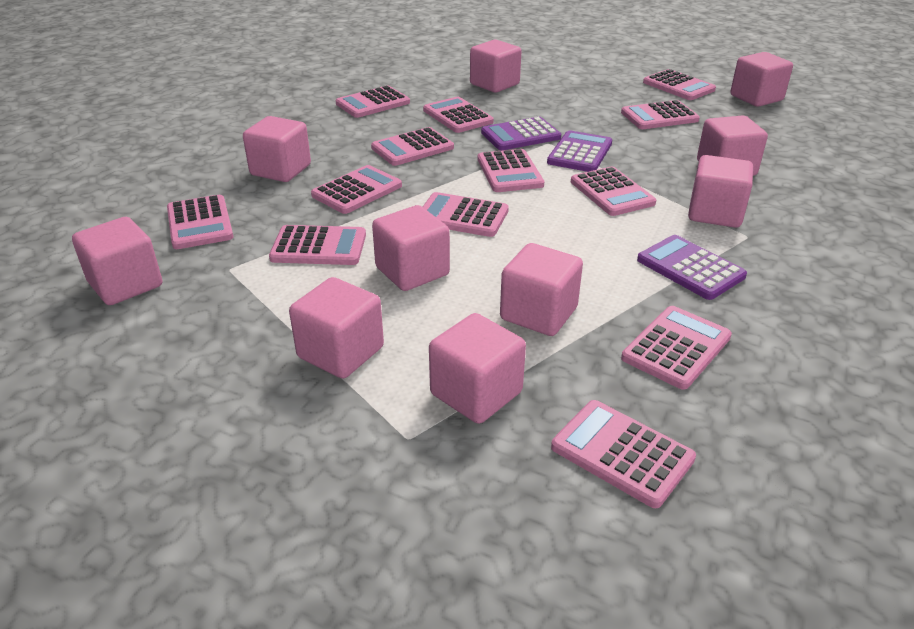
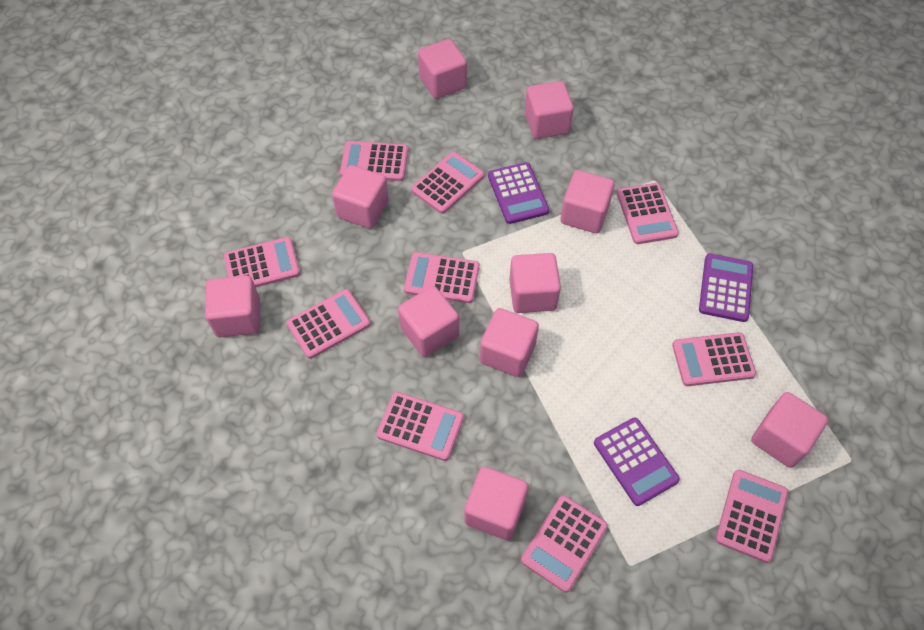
pink calculator: [167,195,234,249] [269,225,366,265] [311,165,402,214] [336,86,410,118] [371,127,454,166] [423,97,494,133] [423,192,509,237] [477,149,544,192] [551,400,696,508] [571,167,656,216] [621,100,700,129] [621,306,732,390] [643,69,716,100] = 13 -> [224,237,300,287] [287,289,370,359] [340,141,408,181] [376,392,464,461] [404,252,480,303] [411,152,484,214] [521,495,608,592] [617,183,679,244] [672,332,756,386] [716,470,788,563] = 10

